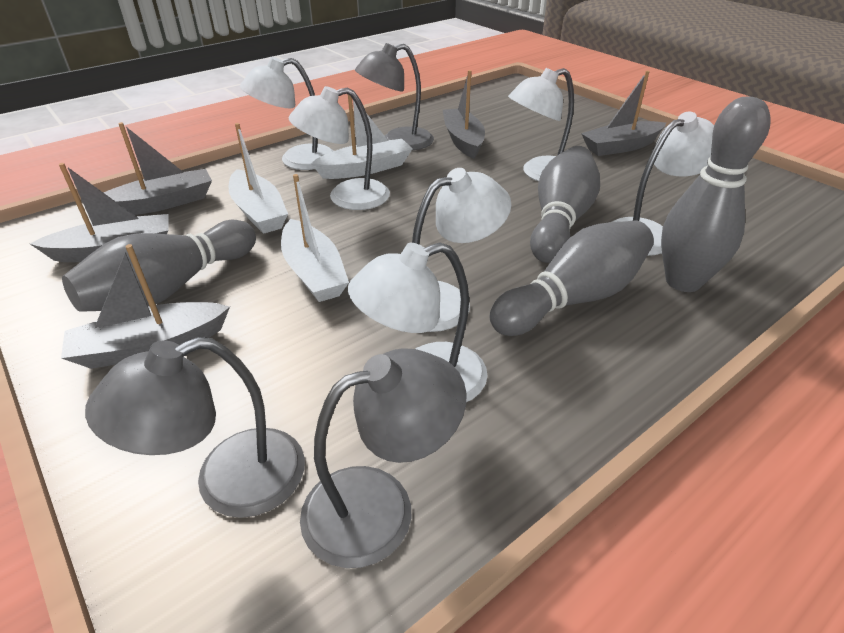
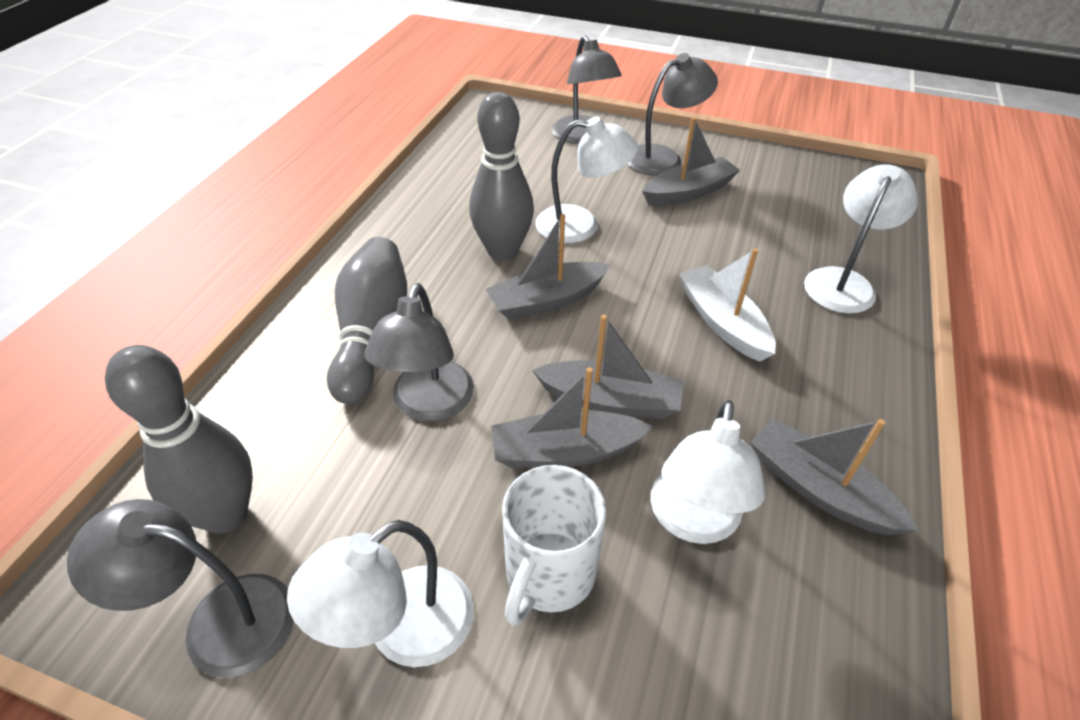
grey bowling pin: [62,220,256,312] [490,221,654,336] [530,146,600,263] [661,96,771,292] = 4 -> [105,345,253,534] [327,237,407,404] [469,92,534,261] = 3
grey lamp: [85,337,305,518] [300,348,467,568] [355,43,434,150] = 3 -> [67,499,294,677] [364,283,474,421] [552,35,622,144] [627,53,718,176] = 4
white boat: [229,123,288,234] [281,174,349,302] [311,95,413,179] = 3 -> [679,248,776,362] = 1
white lamp: [240,57,333,170] [289,86,390,210] [348,243,487,402] [412,168,512,332] [508,68,574,181] [612,112,714,256] = 6 -> [287,520,474,667] [535,116,638,243] [651,400,765,544] [804,164,918,314] = 4
white mug: none = 0 -> [502,465,606,626] = 1

